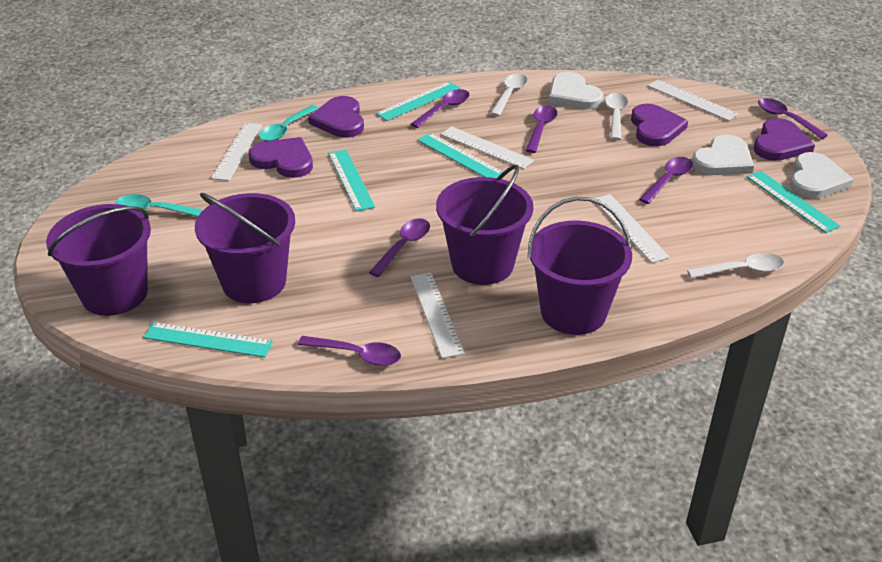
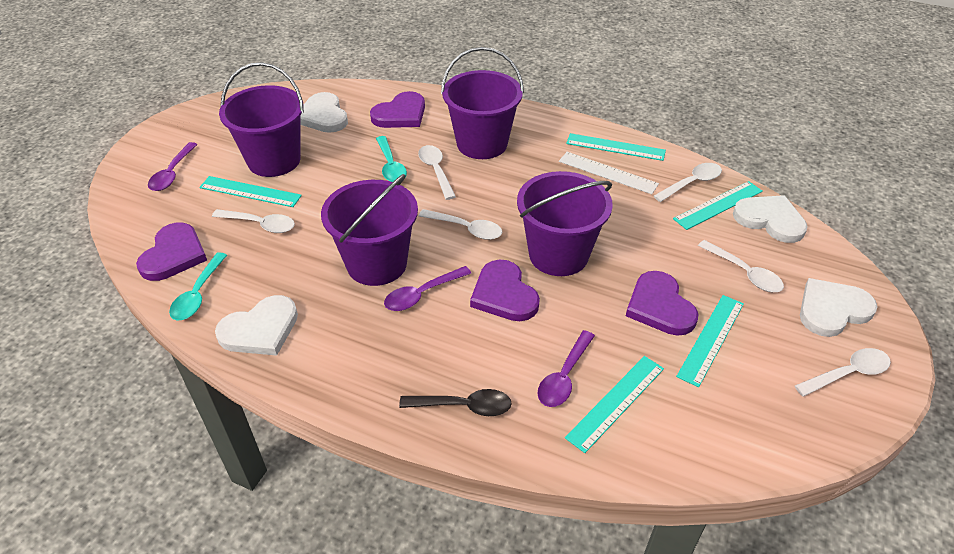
black spoon: none = 0 -> [399,389,512,416] = 1
purple spoon: [298,336,401,366] [369,218,430,277] [411,89,470,128] [525,105,558,153] [639,157,693,204] [758,98,828,139] = 6 -> [148,142,198,191] [384,266,471,311] [537,330,595,407] = 3
white heart: [549,72,603,109] [692,134,754,175] [790,152,854,199] = 3 -> [215,295,298,356] [300,92,348,133] [733,195,808,243] [800,278,878,337] = 4
white ruler: [211,123,262,181] [410,273,465,358] [440,126,534,169] [594,194,670,263] [648,80,738,121] = 5 -> [559,152,659,194] = 1
white spoon: [490,73,528,116] [605,93,628,140] [687,253,784,278] = 3 -> [212,209,295,233] [418,145,456,200] [419,209,502,240] [654,163,722,202] [698,240,784,292] [795,348,891,397] = 6

